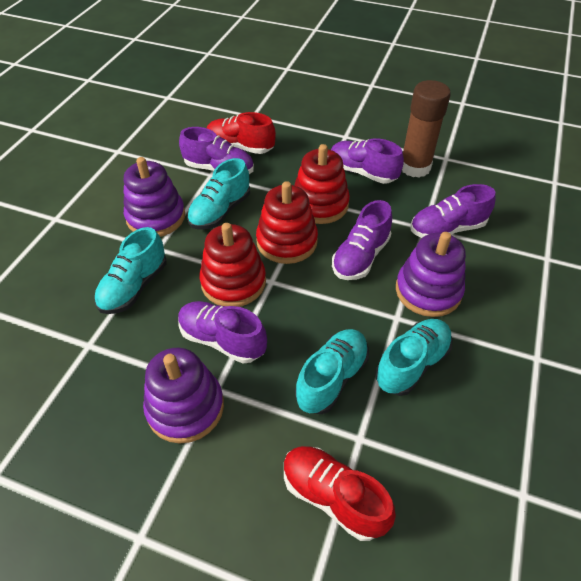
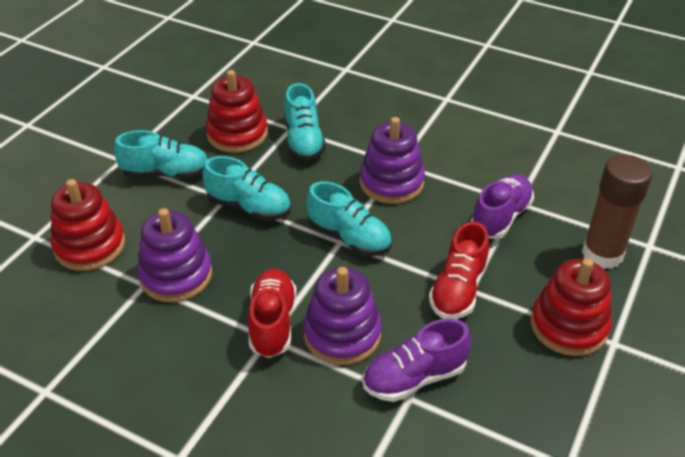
purple shoe: [178,301,267,364] [179,127,254,174] [331,138,404,184] [332,200,392,280] [410,184,496,238] = 5 -> [363,318,472,402] [471,174,534,239] = 2

